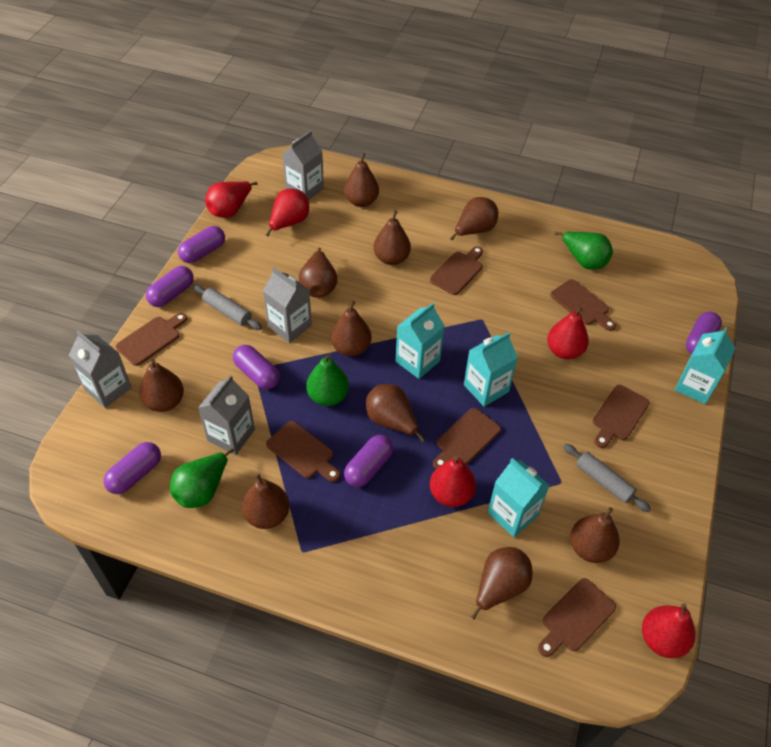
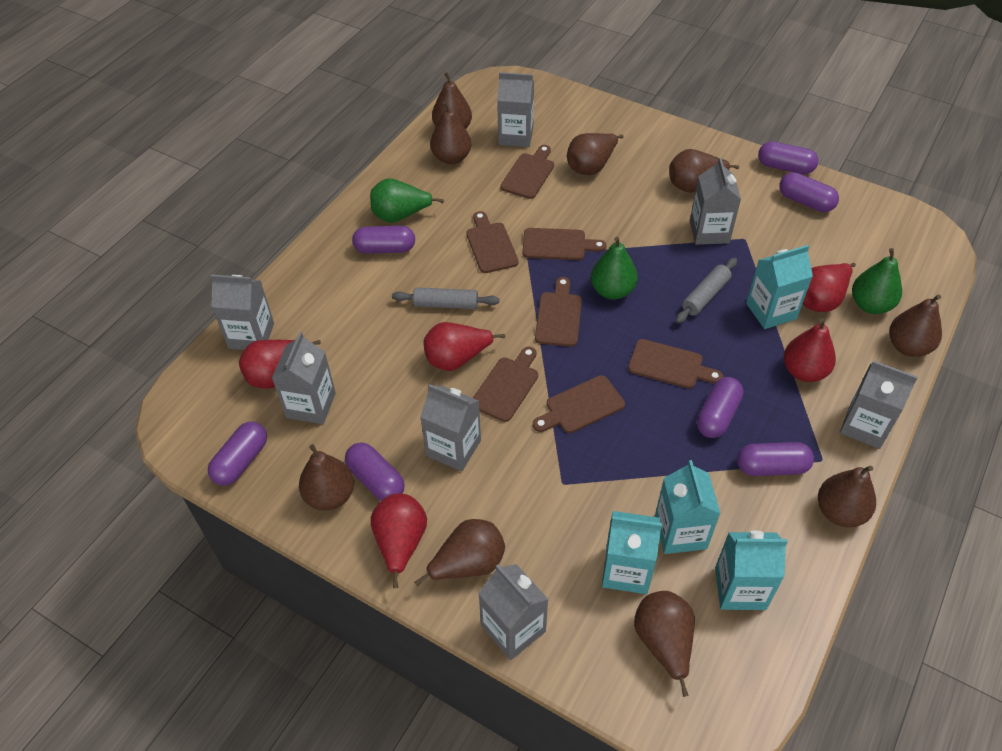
brown pear: [139,359,184,412] [242,473,289,529] [298,247,337,298] [331,301,371,356] [344,153,379,207] [366,384,425,442] [373,210,411,265] [450,197,498,241] [471,547,533,620] [570,507,620,563] = 10 -> [299,444,354,511] [414,519,505,586] [430,101,471,164] [432,72,472,129] [567,133,623,175] [634,591,695,697] [669,149,739,193] [818,465,876,527] [889,294,942,357] = 9
grey carton: [69,331,132,408] [198,375,255,455] [263,267,312,343] [282,130,324,200] = 4 -> [211,274,274,350] [272,332,336,424] [420,384,481,471] [478,564,549,660] [497,72,534,147] [690,158,741,245] [840,360,918,449] = 7
purple capsule: [103,442,161,494] [146,266,194,307] [178,226,225,263] [233,345,280,389] [344,435,393,487] [686,312,722,355] = 6 -> [208,422,267,486] [345,443,405,501] [352,226,415,254] [697,377,743,438] [737,442,814,476] [758,141,818,174] [779,172,839,212] = 7

